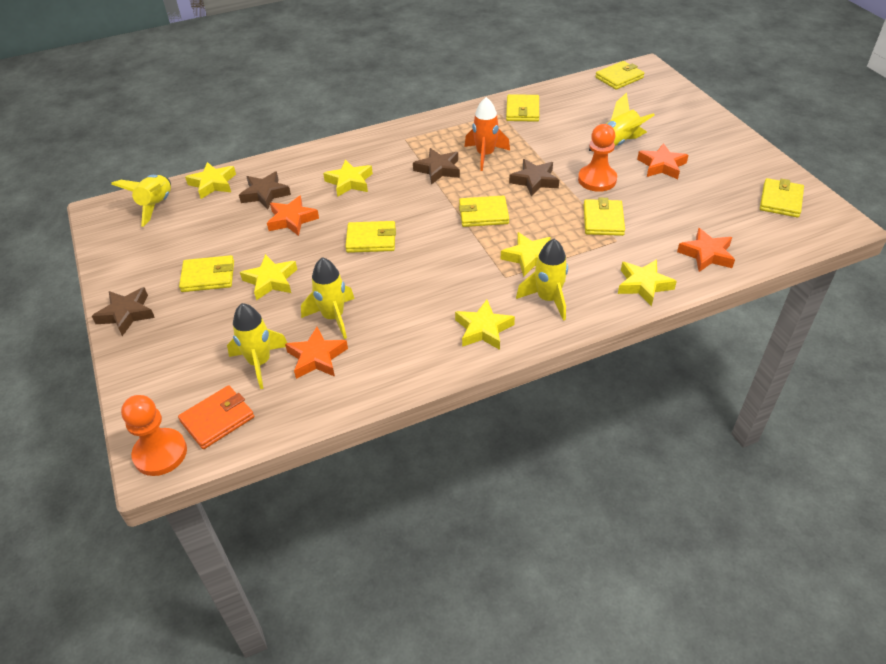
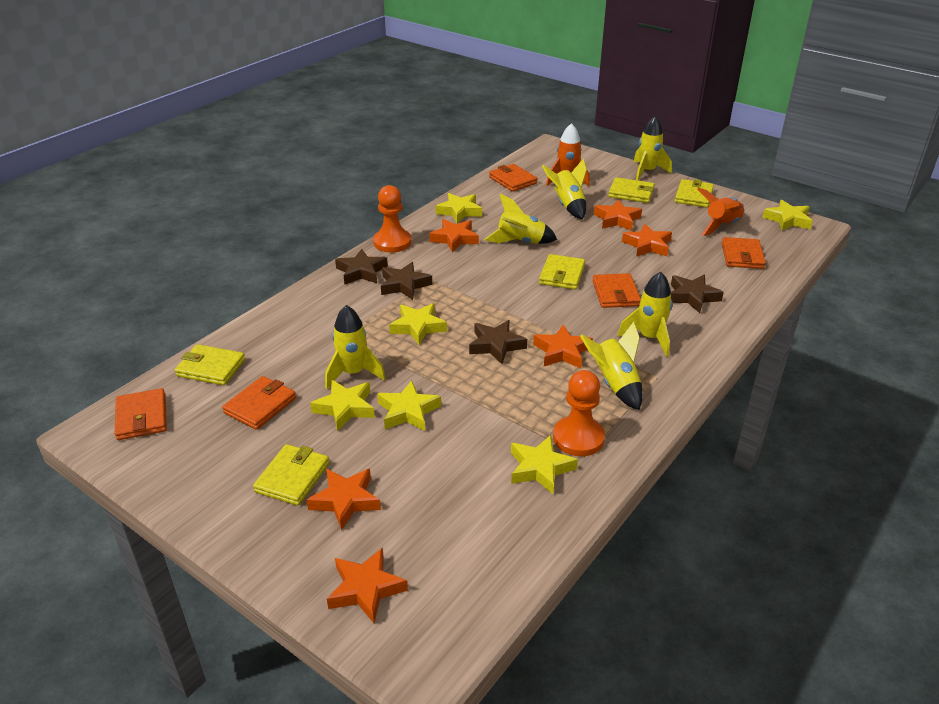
orange rocket: [464,97,510,171] = 1 -> [546,123,590,186] [697,188,745,236] = 2
orange star: [267,195,319,236] [285,327,348,379] [637,143,688,179] [677,228,735,272] = 4 -> [307,469,381,531] [327,548,408,623] [429,219,479,252] [533,325,593,368] [594,199,642,231] [622,224,672,257] = 6
orange wallet: [178,385,254,449] = 1 -> [115,388,167,440] [222,376,296,430] [489,164,538,192] [592,273,641,308] [722,237,766,269] = 5
yellow rocket: [111,175,171,227] [227,303,287,389] [301,257,354,339] [516,239,568,321] [589,92,655,151] = 5 -> [325,305,386,389] [484,194,557,244] [542,159,587,219] [580,322,643,410] [618,271,673,357] [633,116,672,180] = 6
yellow wallet: [179,255,234,292] [345,221,396,253] [459,196,509,227] [506,94,539,122] [584,198,625,236] [595,61,644,90] [760,178,804,217] = 7 -> [175,344,245,385] [253,444,329,506] [539,254,585,290] [608,177,655,203] [675,179,714,208] = 5

